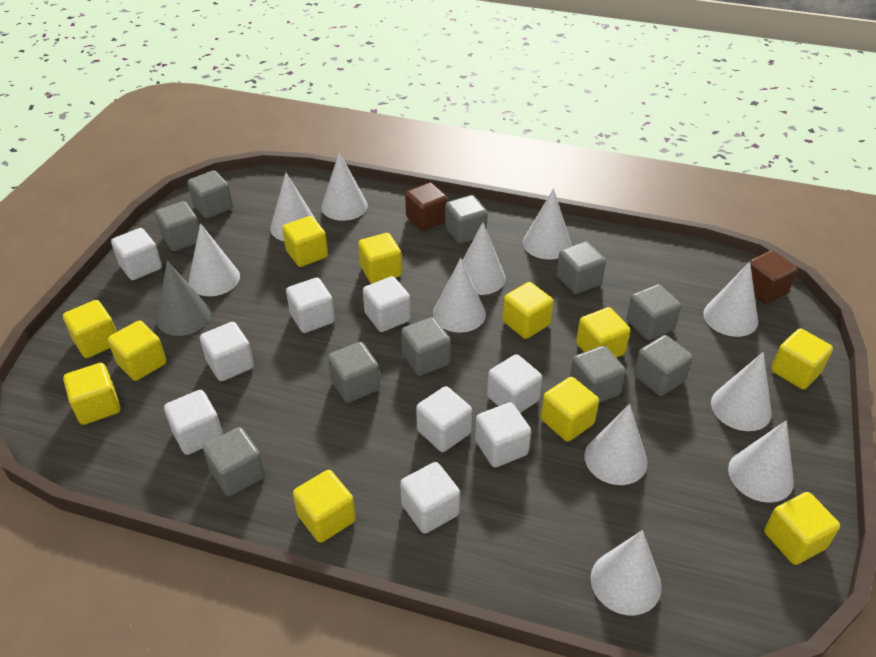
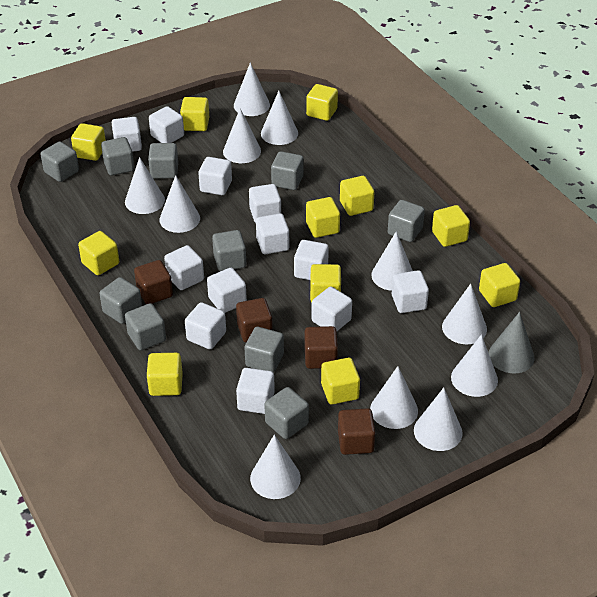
brown cube: [405,182,448,231] [748,250,798,304] = 2 -> [134,260,173,304] [236,298,273,342] [305,326,338,369] [338,408,376,455] = 4
white cube: [111,228,162,280] [164,390,223,455] [200,322,254,381] [286,277,335,333] [363,276,411,332] [400,462,460,534] [416,386,472,452] [475,402,531,467] [487,354,542,413] = 9 -> [112,117,142,152] [149,106,184,143] [164,245,204,290] [185,302,226,349] [198,157,232,195] [207,268,247,313] [236,368,275,414] [249,184,281,223] [256,214,289,254] [294,240,329,280] [311,287,352,331] [392,270,429,313] = 12

